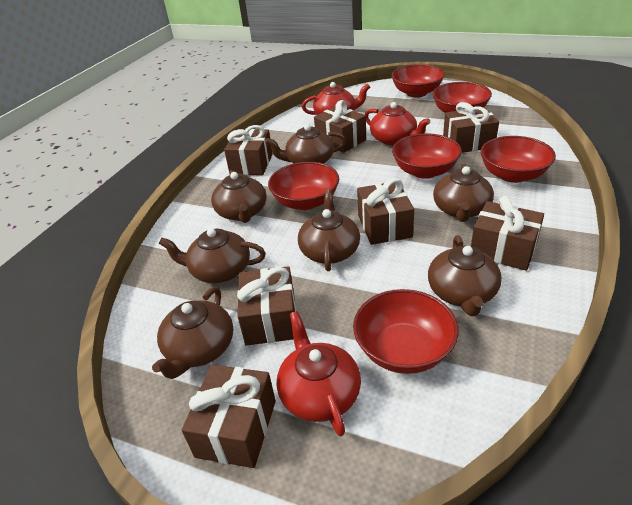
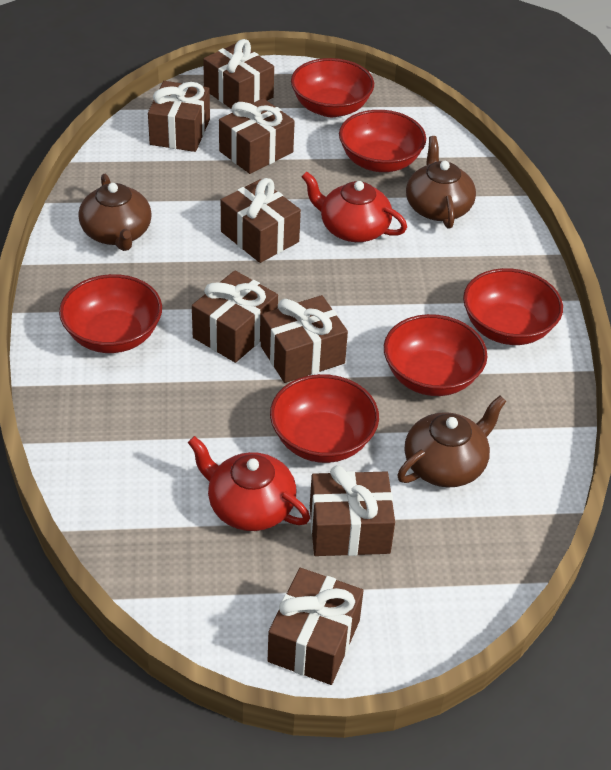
brown gift: [182,365,276,468] [224,125,273,175] [237,266,296,346] [314,100,366,153] [357,178,414,245] [443,102,499,153] [471,196,544,271] = 7 -> [148,81,210,152] [192,270,278,363] [203,39,274,109] [219,98,295,174] [221,178,301,263] [261,295,348,383] [268,568,364,685] [310,465,395,556] = 8
brown teapot: [152,287,233,379] [159,228,266,283] [211,170,267,223] [265,124,346,164] [298,189,360,271] [428,235,502,316] [433,163,494,222] = 7 -> [78,174,152,251] [397,396,506,488] [406,136,476,229] = 3
red teapot: [277,311,361,436] [302,82,370,115] [365,102,430,145] = 3 -> [188,436,310,531] [302,171,407,242] = 2

